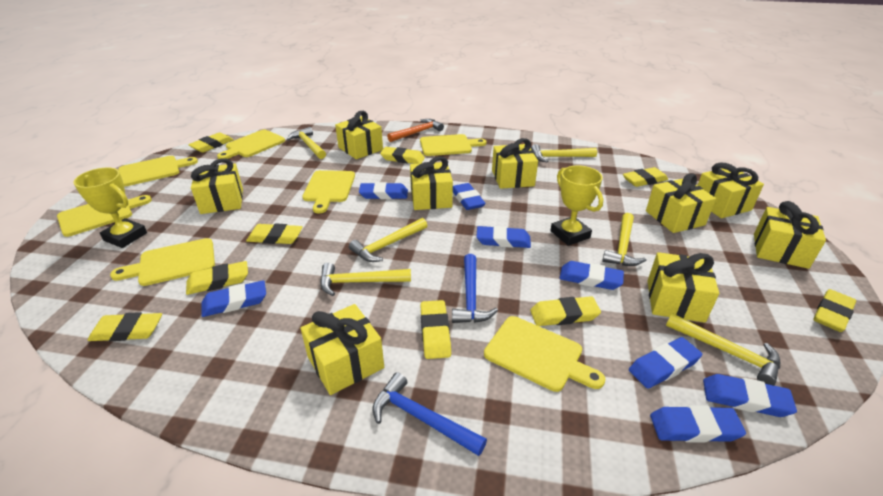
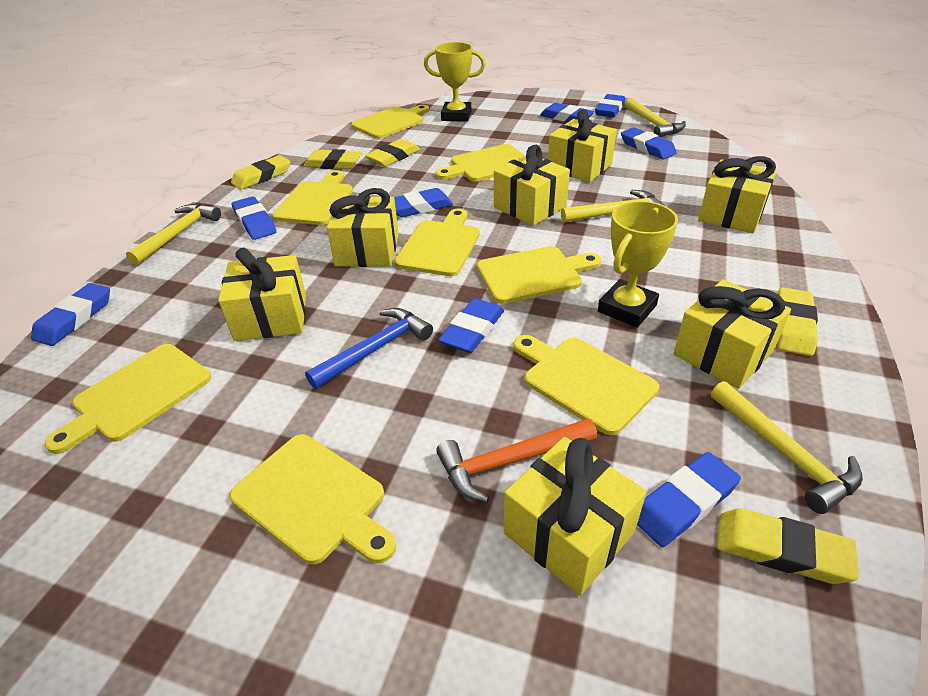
blue hammer: [373,372,487,456] [452,254,498,323] = 2 -> [305,308,433,389] = 1
yellow cutting board: [57,195,152,237] [110,238,215,286] [118,156,198,187] [217,130,285,159] [302,170,355,213] [420,134,486,156] [484,316,605,392] = 7 -> [44,344,211,454] [230,434,397,565] [272,170,353,225] [351,105,429,139] [394,209,480,276] [436,144,524,182] [477,246,602,304] [513,335,659,435] = 8
yellow eraser: [88,312,162,341] [186,261,248,295] [188,132,233,152] [246,224,303,244] [380,147,425,164] [420,300,451,359] [530,296,601,326] [623,167,668,187] [813,289,856,332] = 9 -> [231,155,290,190] [304,149,362,169] [365,139,420,167] [717,508,859,584] [777,287,818,356] = 5
yellow gift: [191,158,243,214] [301,304,384,395] [335,111,383,159] [410,157,453,210] [492,138,538,189] [646,173,716,233] [648,252,719,323] [697,162,764,218] [754,201,826,269] = 9 -> [218,248,306,341] [327,188,399,267] [494,145,570,226] [504,437,647,596] [548,109,617,182] [673,279,791,389] [698,156,777,233] = 7
yellow hammer: [287,127,326,159] [320,263,411,296] [349,218,428,262] [531,144,597,162] [602,213,646,266] [666,313,780,386] = 6 -> [126,204,221,265] [561,190,665,222] [625,98,686,137] [711,381,863,514] = 4

